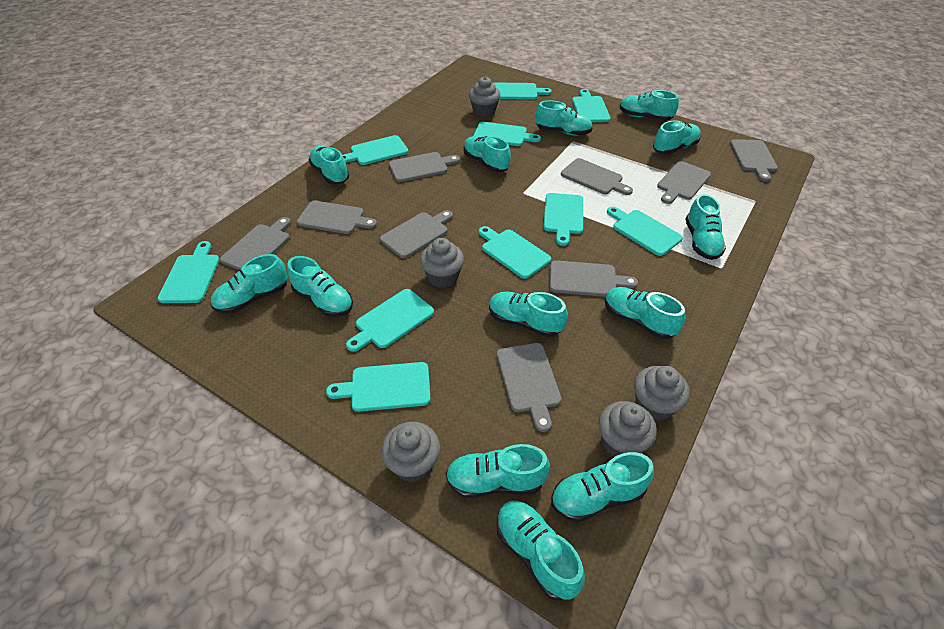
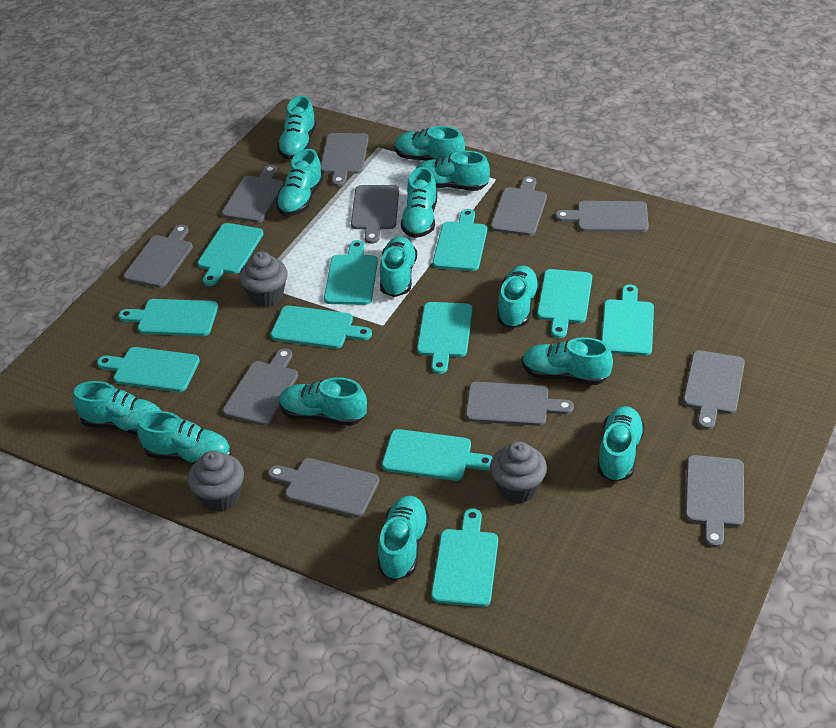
grey cupcake: [381,422,440,482] [420,238,464,288] [469,77,500,117] [599,401,657,457] [634,366,690,421] = 5 -> [188,450,244,512] [239,251,288,307] [490,441,547,503] = 3
grey cutting board: [220,217,291,270] [297,200,377,234] [380,210,453,258] [389,152,460,182] [497,343,562,432] [550,260,638,297] [561,158,633,195] [657,161,711,204] [730,139,778,182] = 9 -> [123,225,193,288] [222,165,284,223] [223,348,298,426] [268,458,379,517] [321,133,369,187] [351,185,399,244] [466,382,574,426] [491,176,547,236] [555,201,649,232] [683,350,745,430] [685,455,744,548] = 11
turquoise cutting board: [157,241,220,303] [326,362,431,412] [342,135,408,165] [346,289,434,352] [473,122,541,146] [479,226,551,279] [493,82,552,100] [543,193,583,246] [572,89,611,122] [607,207,683,256] = 10 -> [97,347,200,392] [118,299,218,336] [197,223,263,286] [271,305,372,349] [324,240,378,305] [382,429,493,481] [417,302,472,374] [431,509,498,607] [433,209,487,271] [537,269,592,338] [601,284,654,356] = 11

